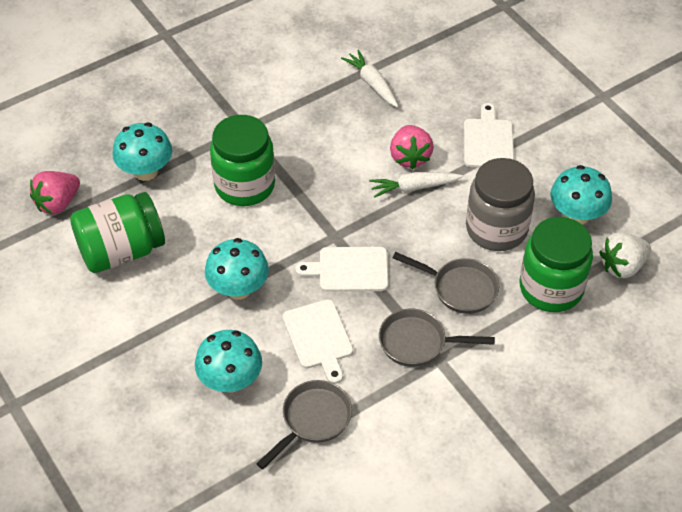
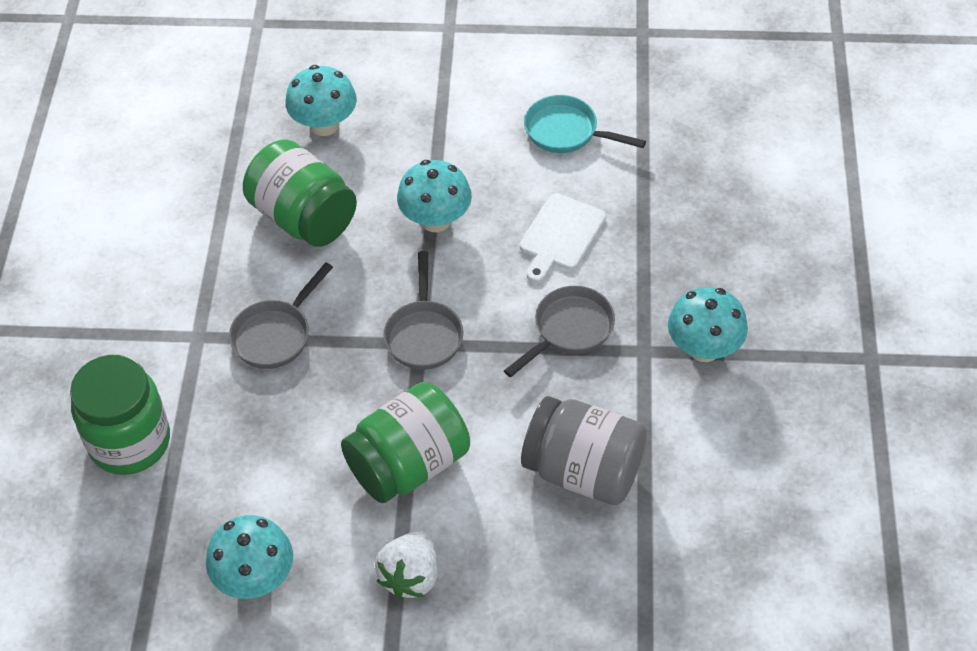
pink strawberry: [30,171,80,215] [390,125,434,169] = 2 -> none = 0
turquoise pan: none = 0 -> [524,95,646,153] = 1
white carrot: [341,50,398,107] [369,172,463,198] = 2 -> none = 0
white cutting board: [283,299,353,384] [295,247,388,292] [464,103,514,168] = 3 -> [520,193,606,283] = 1

